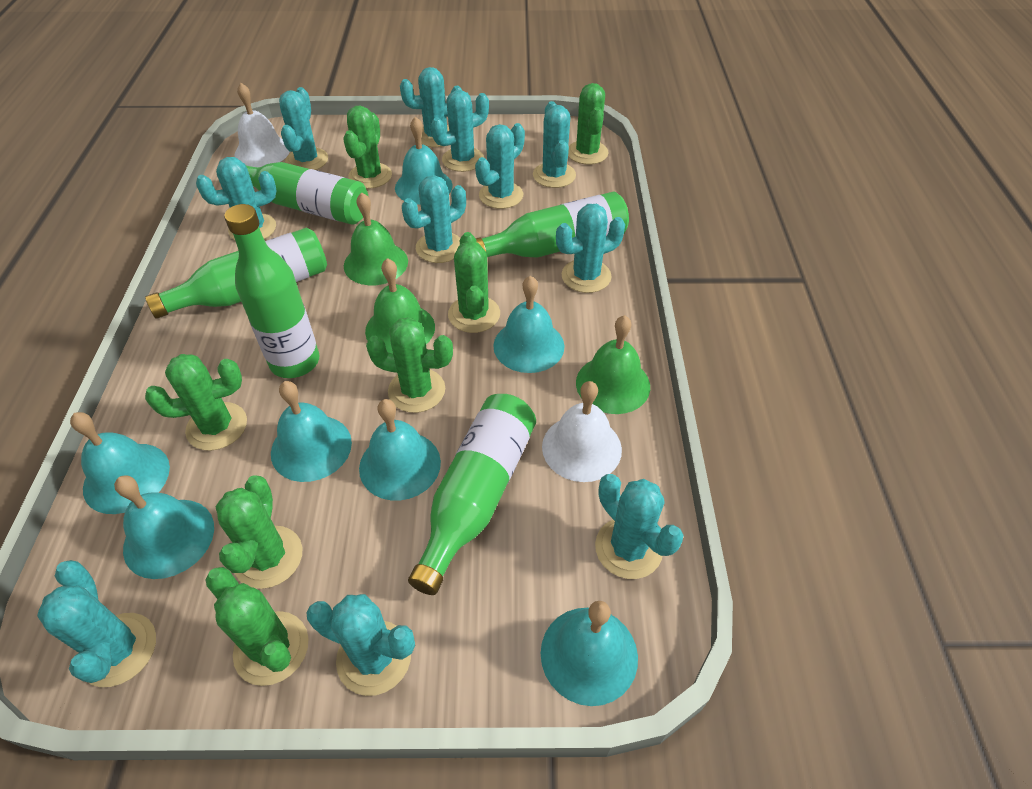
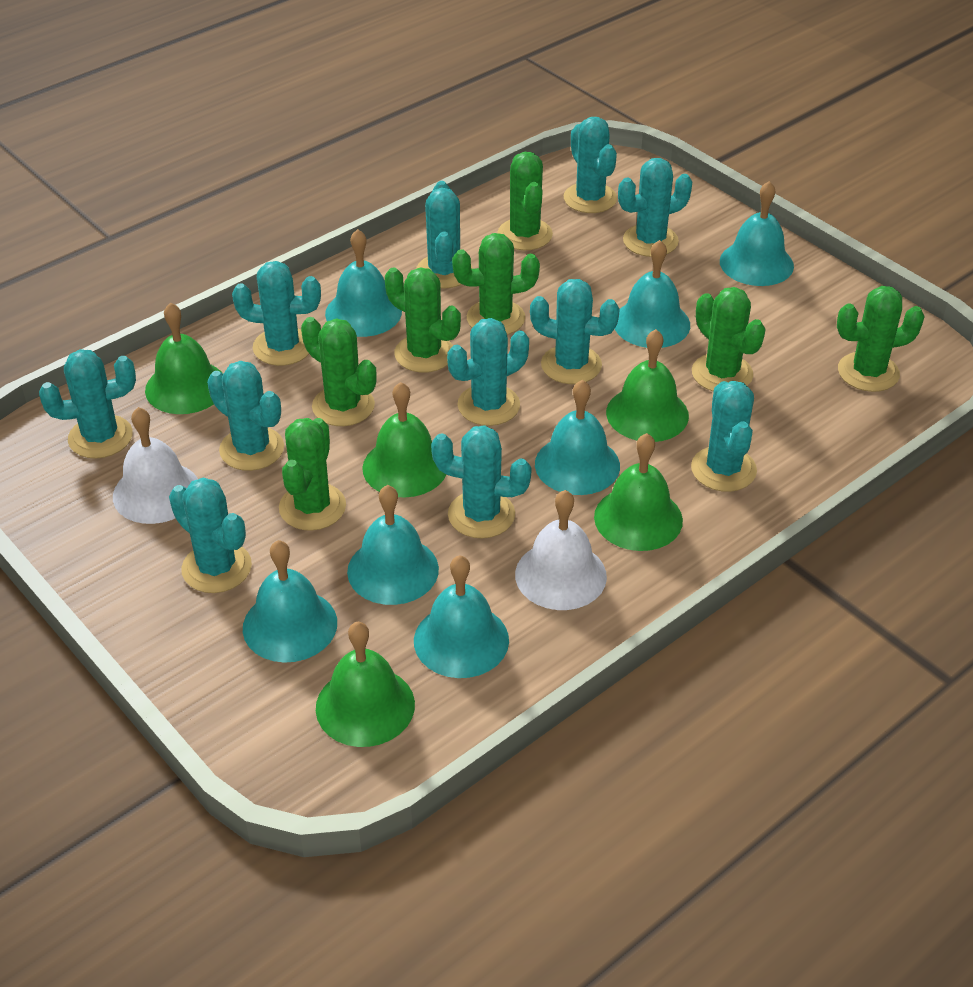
green bell: [344,192,408,285] [365,258,435,354] [576,315,650,414] = 3 -> [145,303,222,414] [316,622,415,747] [362,382,446,497] [594,433,683,551] [606,329,689,442] = 5
green bottle: [145,227,327,319] [224,204,319,378] [246,162,368,225] [408,394,536,595] [476,191,629,257] = 5 -> none = 0

